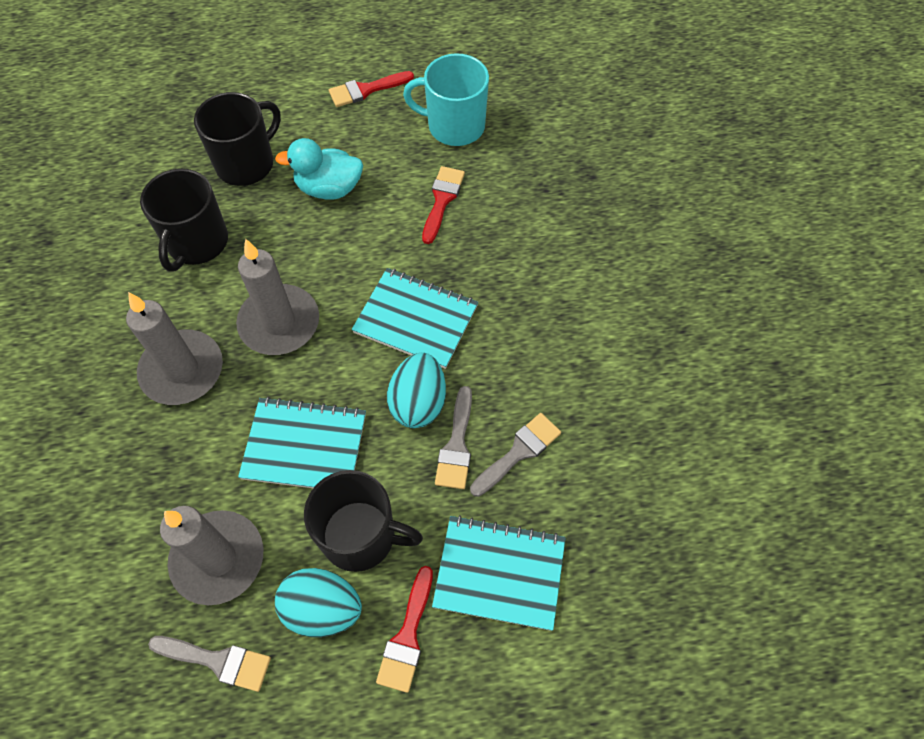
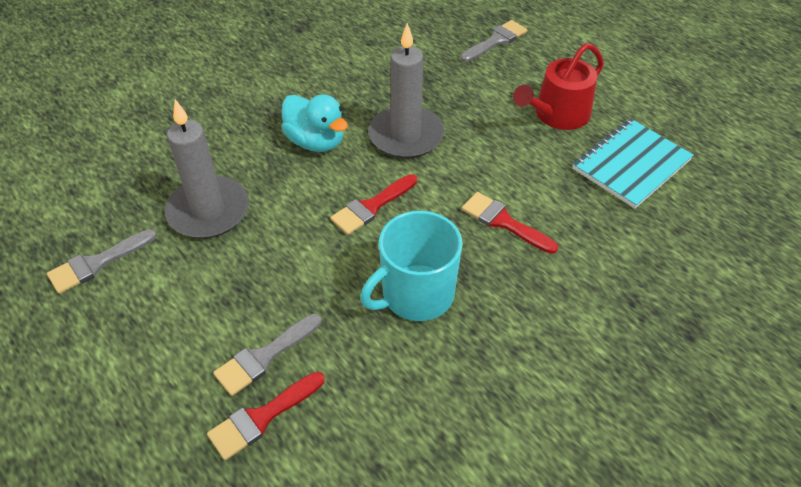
black mug: [140,169,228,272] [194,92,281,186] [304,470,423,572] = 3 -> none = 0
grey candle: [126,292,223,405] [160,506,263,605] [236,239,319,355] = 3 -> [165,99,249,239] [368,23,444,159] = 2
red watering can: none = 0 -> [513,43,604,130] = 1
turquoise egg: [275,568,362,637] [387,352,446,428] = 2 -> none = 0
turquoise notebook: [238,397,366,488] [352,268,478,369] [432,515,566,631] = 3 -> [572,118,694,209] = 1

